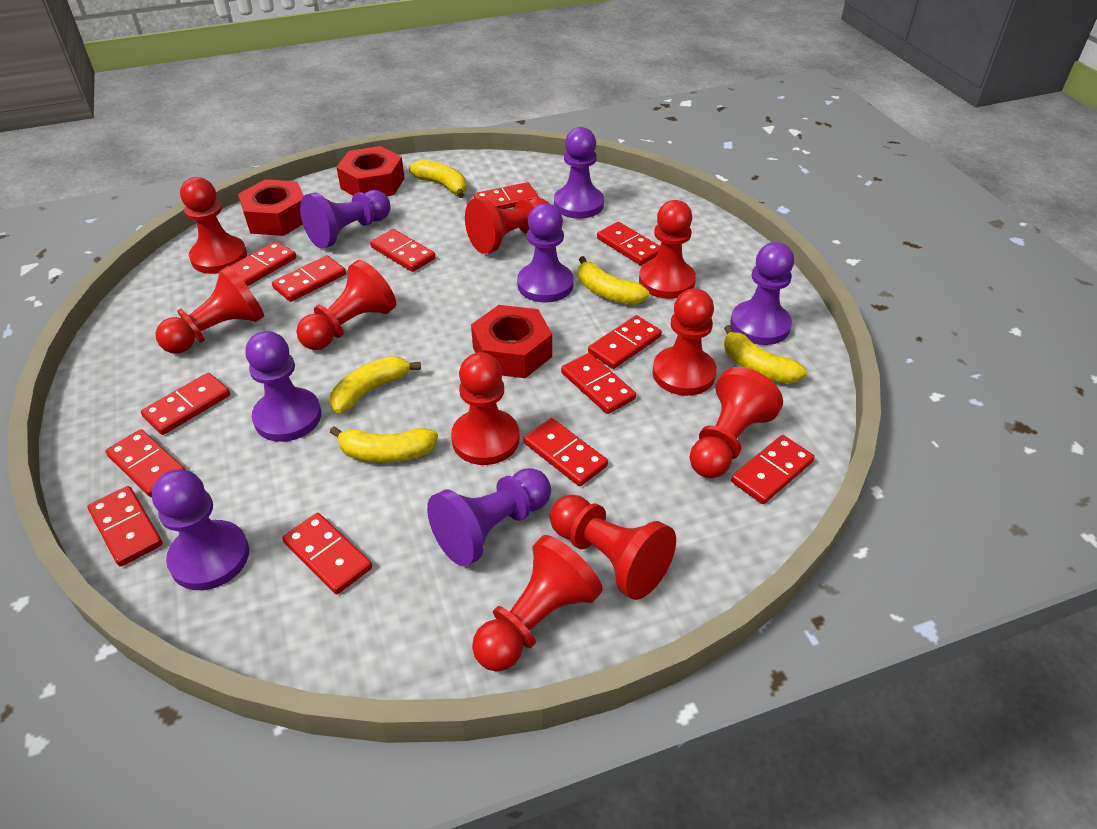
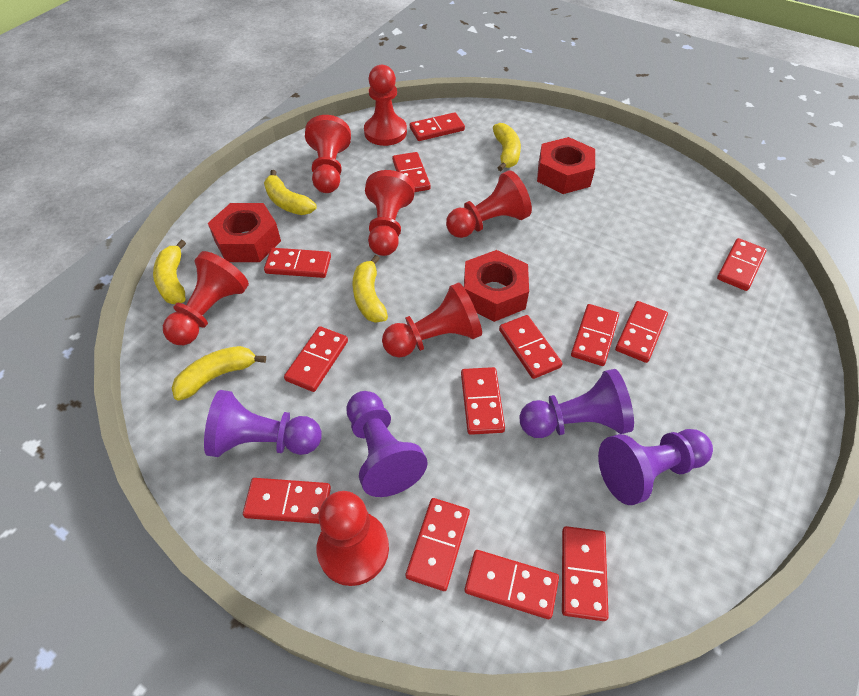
purple pawn: [152,469,249,590] [245,331,321,442] [300,190,390,248] [427,468,551,567] [517,203,574,303] [554,127,604,219] [730,242,794,345] = 7 -> [204,390,321,457] [346,391,428,497] [519,369,634,438] [598,429,713,505] = 4
red pawn: [156,266,264,354] [180,177,247,274] [296,260,396,350] [451,352,520,465] [465,197,549,254] [472,535,603,672] [550,494,676,600] [639,200,696,299] [652,289,717,396] [690,367,783,478] = 10 -> [163,251,249,345] [305,115,351,193] [317,491,389,586] [364,65,407,146] [365,170,415,256] [382,282,482,357] [446,170,532,238] = 7

